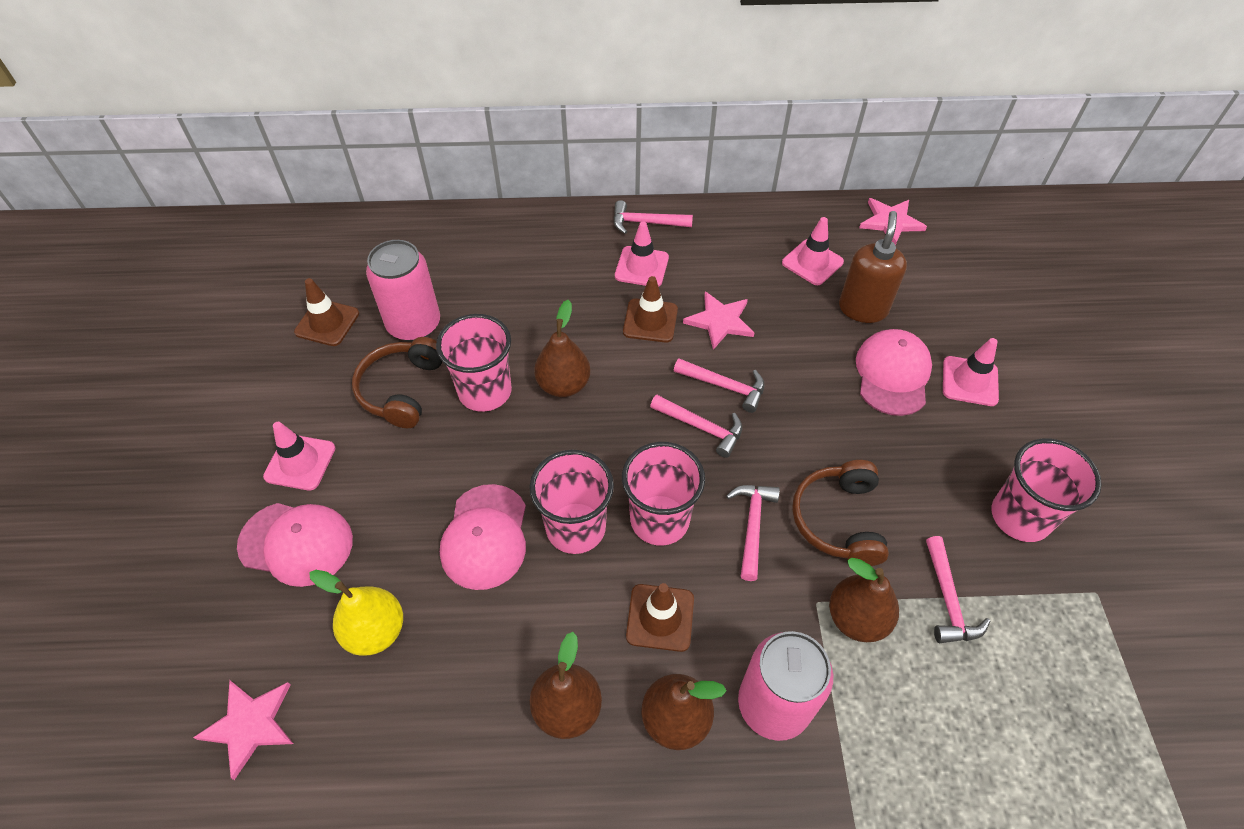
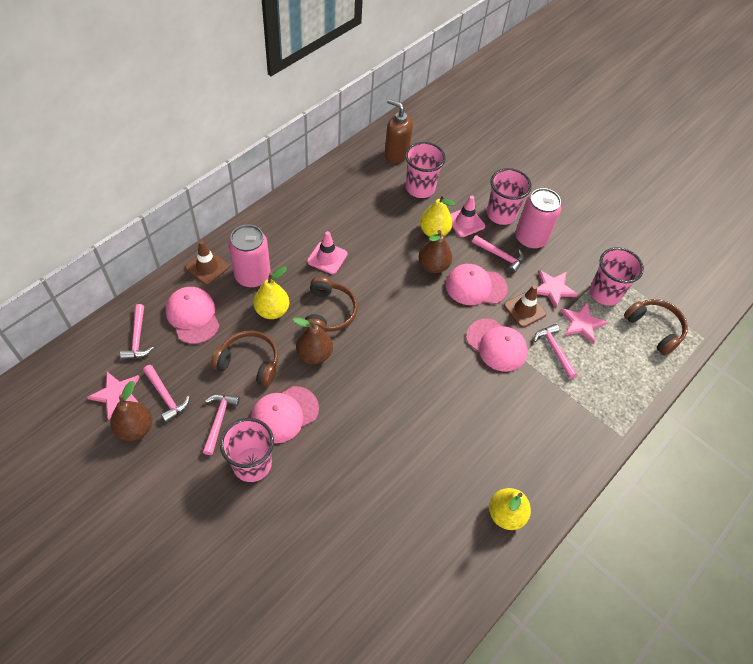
brown headphones: [352,337,442,428] [792,460,889,566] = 2 -> [211,331,278,387] [304,276,358,332] [624,299,688,356] = 3
brown pear: [530,632,602,739] [534,300,591,397] [641,674,727,750] [829,558,899,642] = 4 -> [110,381,152,441] [292,317,333,364] [419,230,452,273] = 3
brown traffic cone: [294,278,359,346] [623,276,678,342] [626,583,694,652] = 3 -> [185,241,229,285] [504,285,546,328] = 2
pink cap: [237,503,353,587] [440,484,526,590] [856,329,932,416] = 3 -> [166,287,220,344] [251,386,319,443] [446,264,508,305] [466,319,527,372] = 4
pink traffic cone: [263,422,335,491] [615,222,669,287] [782,217,844,285] [943,338,999,406] = 4 -> [307,231,348,274] [450,196,485,237] = 2
yellow pear: [309,570,403,656] = 1 -> [253,267,289,319] [420,195,455,237] [489,488,531,530] = 3

